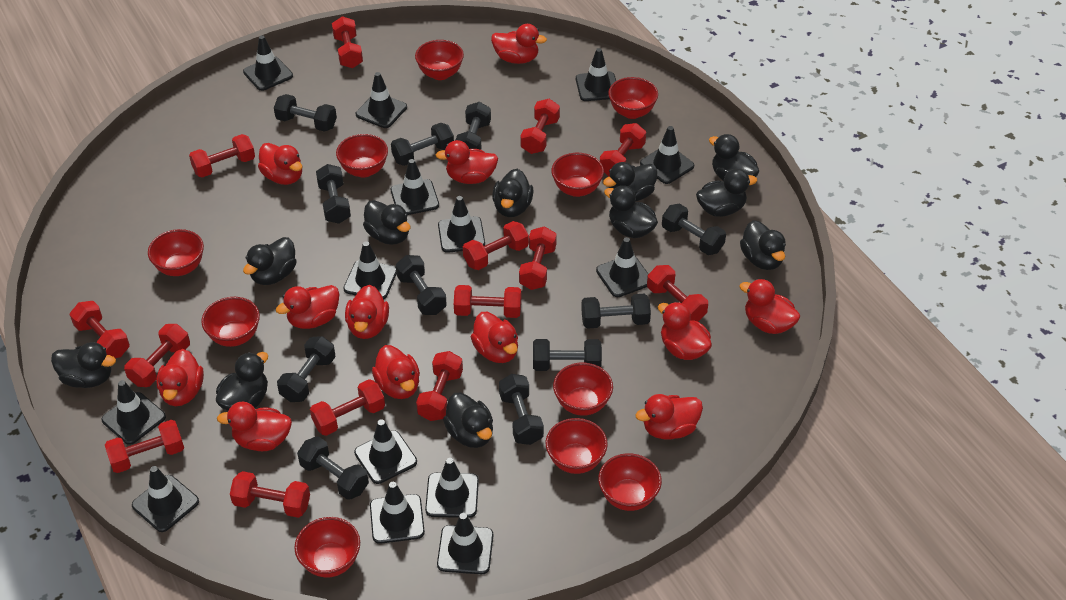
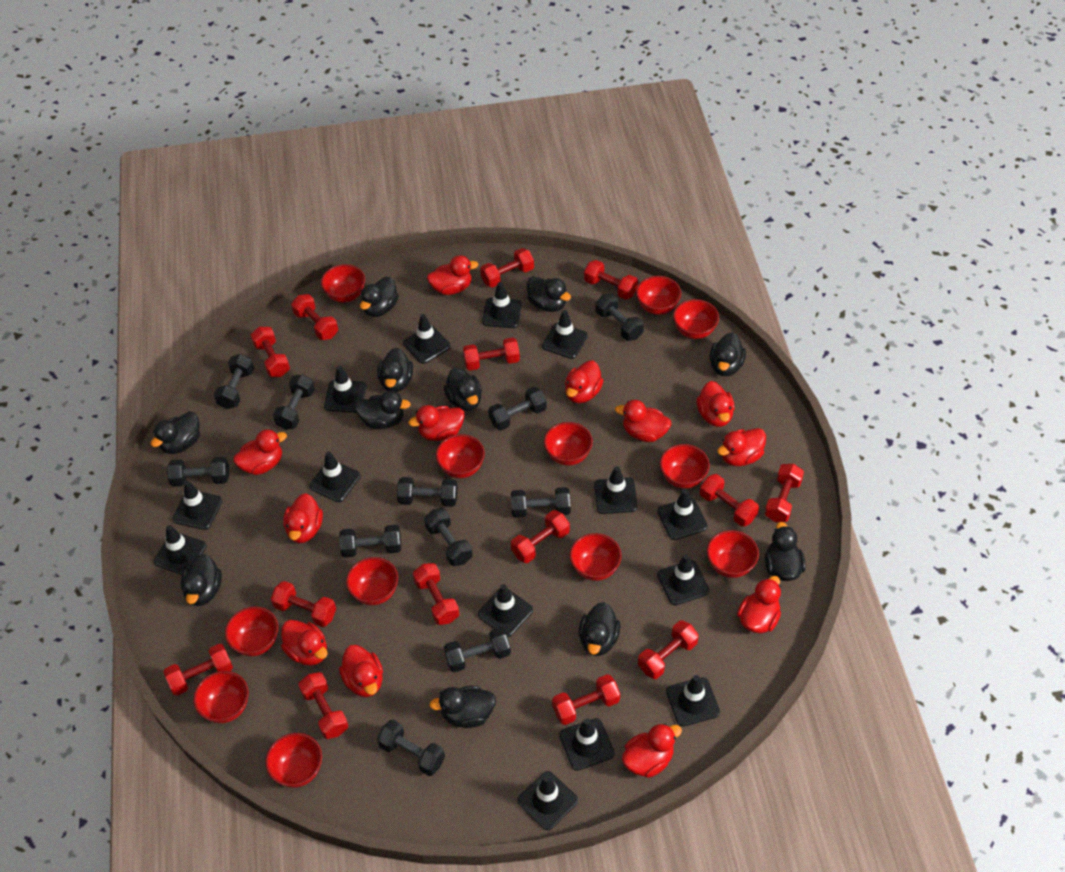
red bowl: [148,229,204,276] [201,297,260,347] [294,517,360,577] [336,134,388,178] [415,40,464,80] [546,418,608,474] [551,153,604,197] [553,363,613,416] [598,453,662,511] [608,77,658,119] = 10 -> [193,671,249,723] [225,606,278,656] [265,733,322,788] [321,264,365,303] [346,557,398,605] [436,434,485,478] [544,422,593,466] [570,533,622,581] [636,276,681,315] [660,444,710,489] [673,299,719,339] [707,530,759,578] = 12

